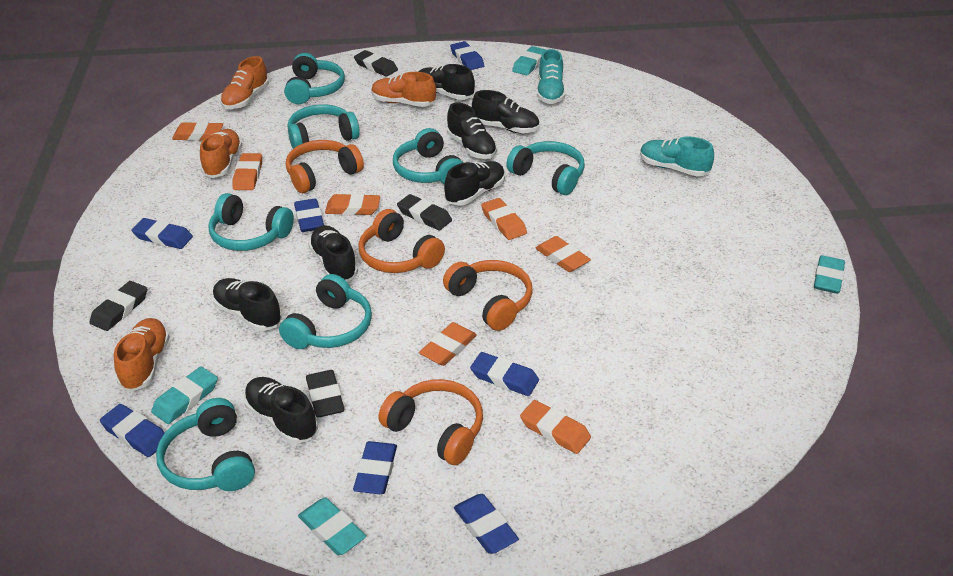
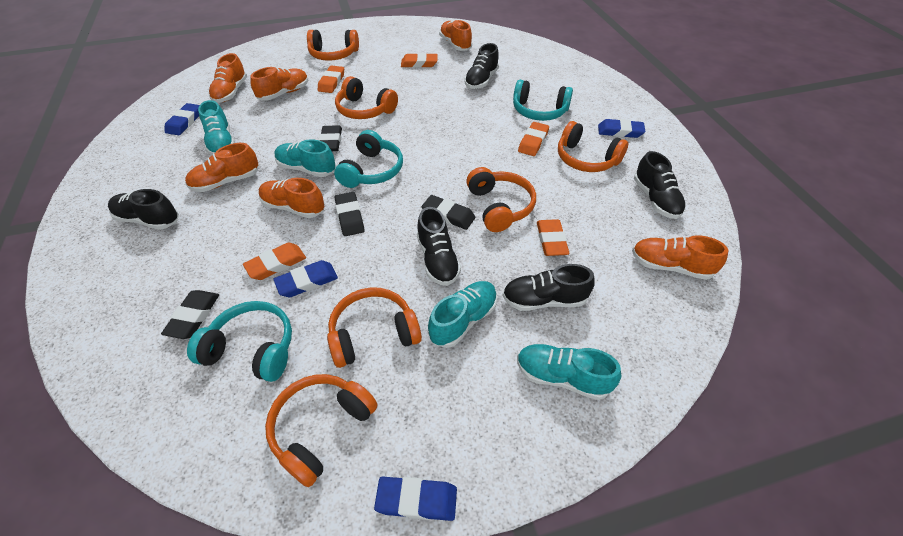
black shoe: [212,278,282,331] [244,377,318,444] [308,225,358,282] [418,64,475,100] [444,161,505,206] [447,102,497,159] [472,90,539,133] = 7 -> [108,189,179,230] [417,207,461,286] [464,43,499,89] [502,264,595,311] [634,151,686,219] = 5
blue eraser: [100,404,165,457] [132,218,193,249] [294,198,324,232] [353,441,397,494] [450,41,484,70] [454,494,519,554] [470,352,539,396] = 7 -> [165,103,199,135] [273,260,338,297] [374,477,457,521] [598,119,645,138] = 4
orange eraser: [172,122,223,141] [232,153,262,190] [325,193,380,215] [419,322,477,366] [481,198,527,240] [520,400,591,454] [535,236,591,272] = 7 -> [243,242,306,280] [318,66,344,93] [401,53,438,68] [518,122,549,156] [537,219,569,256] = 5
orange headphones: [286,140,364,193] [358,209,445,273] [379,379,483,465] [443,260,533,331] = 4 -> [265,374,378,487] [307,30,359,61] [327,287,422,368] [335,76,398,119] [466,167,536,232] [558,121,628,172] = 6
orange shoe: [114,318,170,392] [200,129,242,178] [220,56,269,109] [371,72,436,107] = 4 -> [185,143,259,192] [209,53,247,103] [250,67,309,101] [259,178,325,218] [439,20,472,51] [632,236,728,280] = 6
turquoise eraser: [151,367,218,424] [298,497,366,555] [512,46,546,75] [814,255,845,294] = 4 -> none = 0
turquoise headphones: [156,398,255,491] [208,193,294,251] [279,274,372,349] [284,53,345,104] [288,104,360,149] [393,128,463,184] [506,141,585,195] = 7 -> [187,301,292,382] [334,130,403,188] [513,80,573,121] = 3
turquoise shoe: [537,49,565,104] [640,136,714,176] = 2 -> [198,100,235,155] [274,139,336,177] [428,281,497,348] [517,344,621,400] = 4

